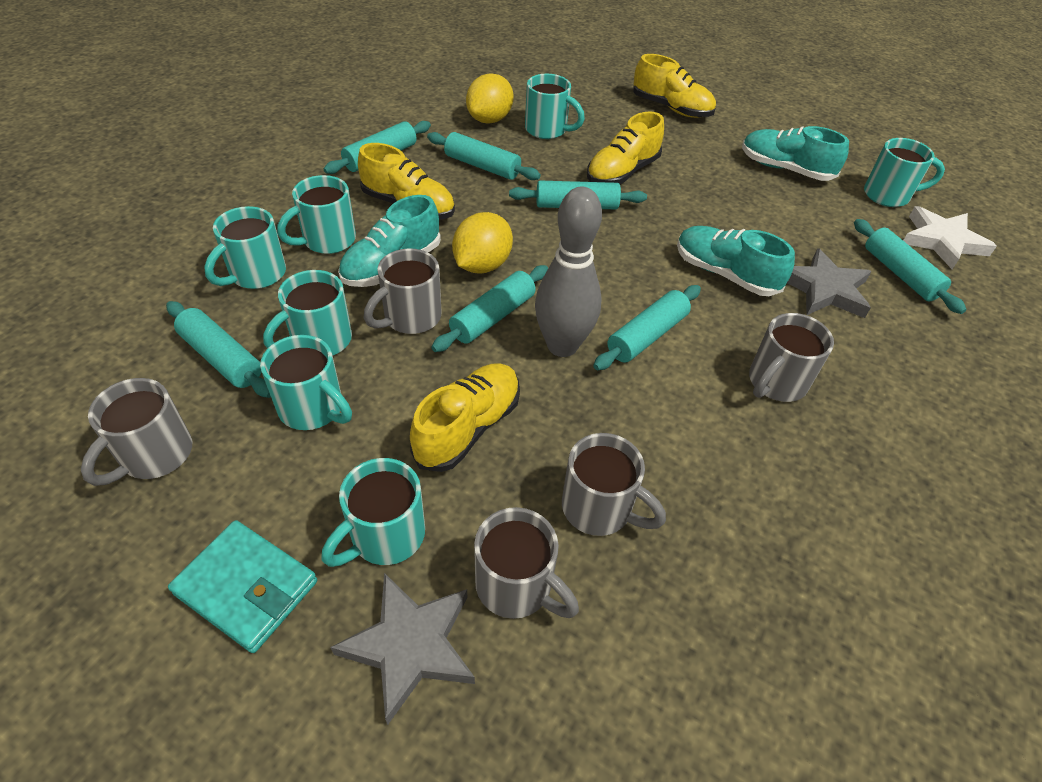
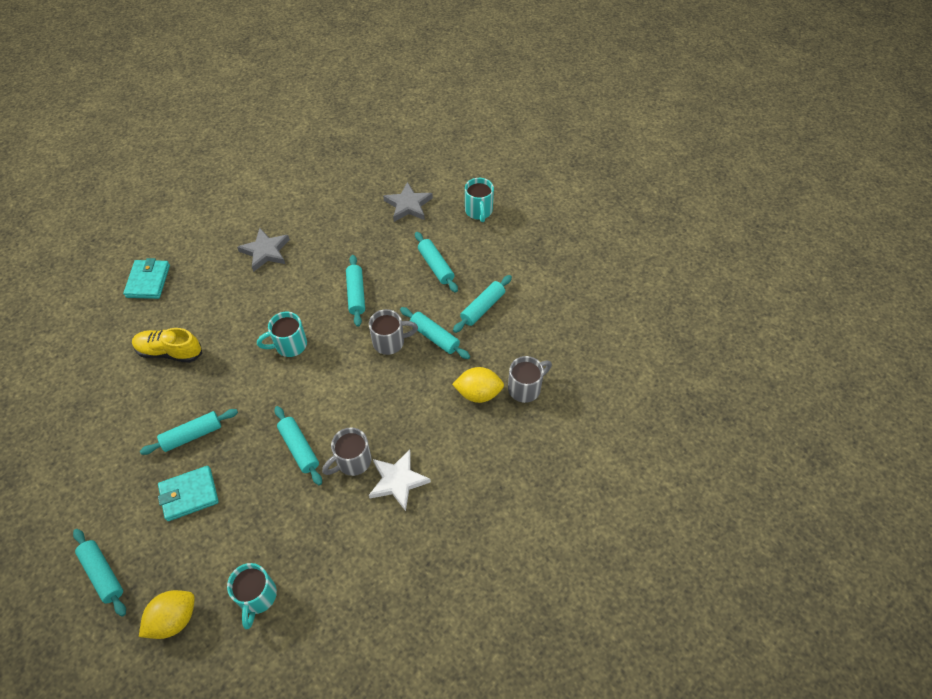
grey bowling pin: [535,187,602,357] = 1 -> none = 0
grey mug: [81,378,192,486] [364,248,442,334] [474,507,579,619] [562,433,666,536] [749,313,834,402] = 5 -> [322,428,372,476] [369,309,418,355] [508,356,552,403] = 3
turquoise mug: [204,206,286,289] [260,335,352,430] [263,270,352,356] [277,175,356,254] [322,458,425,567] [525,74,585,139] [864,138,945,207] = 7 -> [227,563,277,629] [257,312,307,357] [465,178,494,222] = 3
turquoise shoe: [338,195,441,287] [677,226,795,296] [742,126,849,181] = 3 -> none = 0
turquoise wallet: [168,520,317,653] = 1 -> [123,258,170,299] [158,466,219,521] = 2
yellow shoe: [358,143,455,220] [410,363,520,472] [587,111,664,184] [633,54,716,118] = 4 -> [132,328,202,363] = 1

